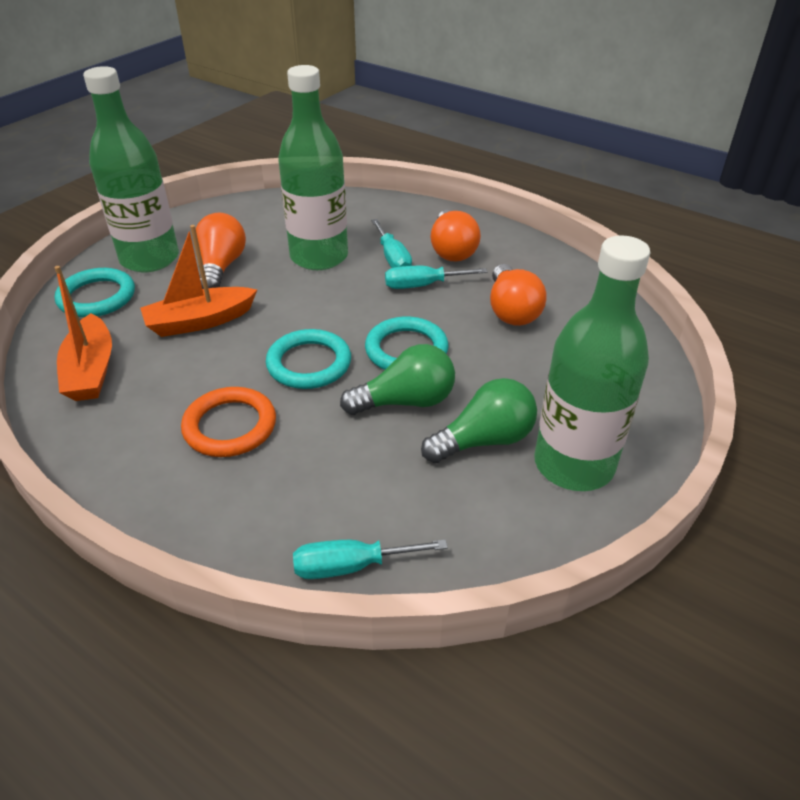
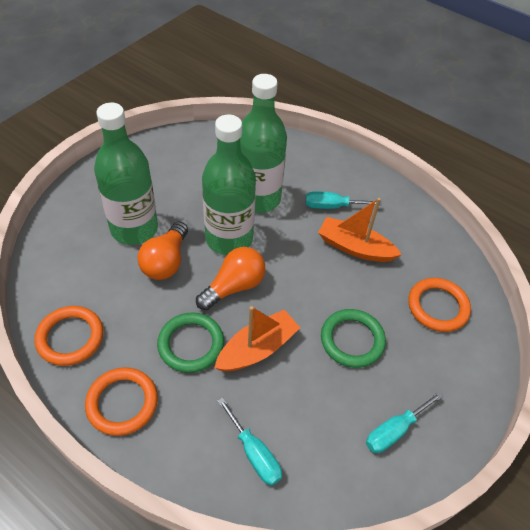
green light bulb: [340,344,455,415] [421,378,537,463] = 2 -> none = 0
green ring: none = 0 -> [157,312,224,373] [321,309,386,368] = 2
orange light bulb: [196,213,246,289] [431,210,481,261] [490,264,547,326] = 3 -> [137,221,188,280] [196,247,265,310] = 2
orange ring: [181,387,276,457] = 1 -> [35,306,103,366] [85,367,158,436] [408,278,471,332] = 3
turquoise ring: [55,268,135,317] [266,329,351,389] [365,317,449,370] = 3 -> none = 0

